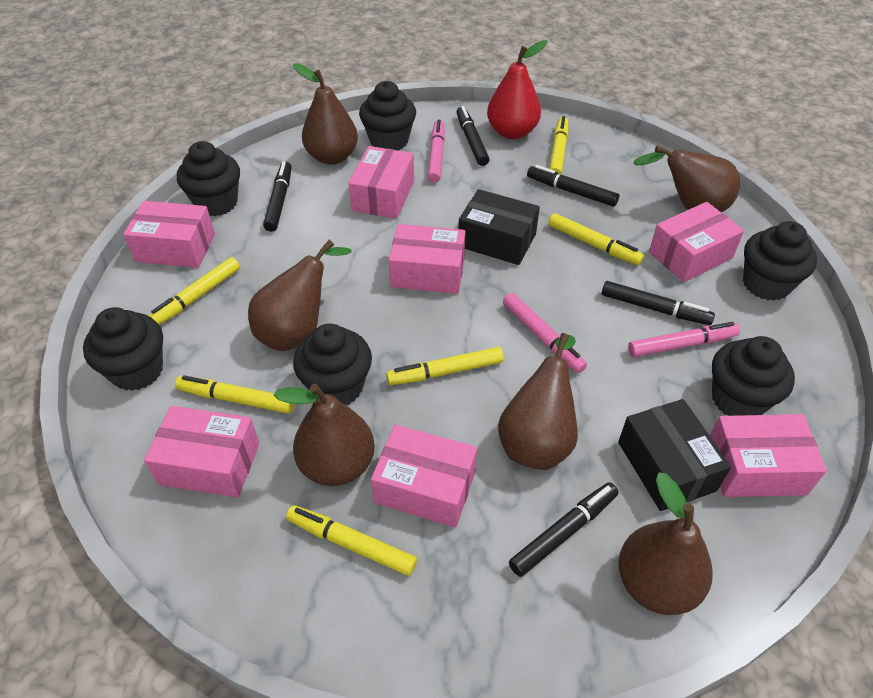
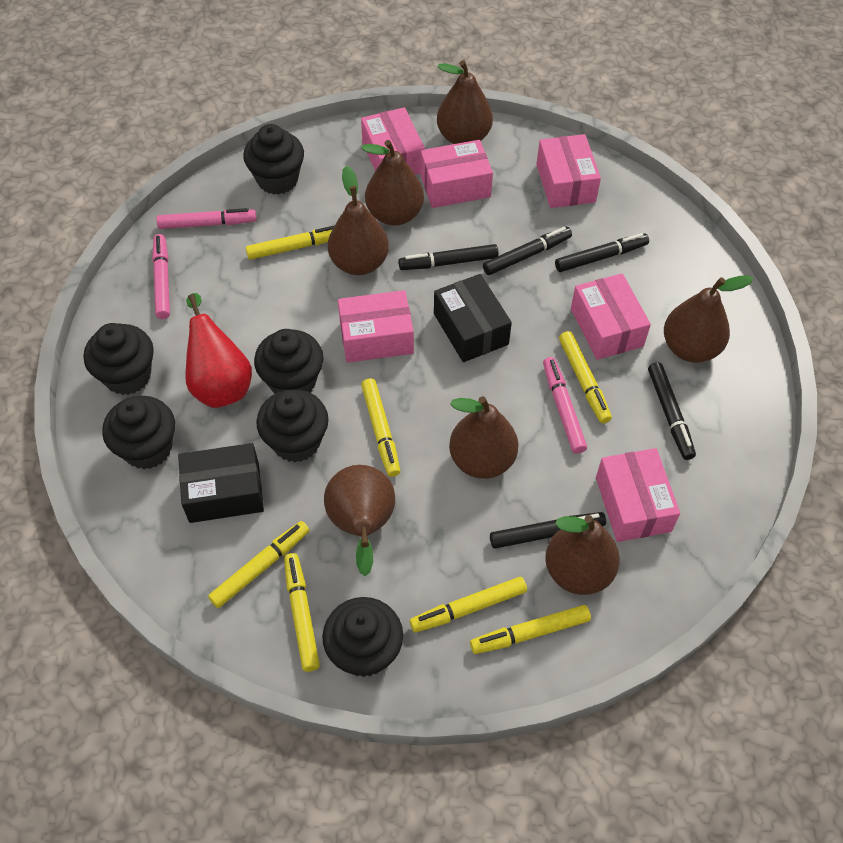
brown pear: [248,240,352,351] [274,384,375,486] [293,63,358,165] [498,333,578,470] [618,472,713,615] [633,145,740,212] = 6 -> [324,465,395,576] [328,166,389,275] [361,140,424,226] [437,60,493,144] [449,396,518,479] [545,515,620,595] [664,276,753,363] = 7
pink box: [123,201,215,268] [144,406,259,498] [348,146,414,219] [371,424,477,528] [389,224,466,294] [649,202,744,282] [710,414,827,497] = 7 -> [338,290,414,363] [361,107,425,175] [420,140,493,208] [536,134,601,208] [571,274,651,360] [596,448,680,542] = 6
yellow marker: [148,257,240,325] [175,375,294,414] [286,505,417,576] [386,347,504,385] [548,213,644,265] [549,116,568,175] = 6 -> [208,521,309,608] [246,225,335,260] [284,553,320,672] [361,378,400,477] [410,577,527,633] [470,605,591,654] [559,331,612,423] = 7

